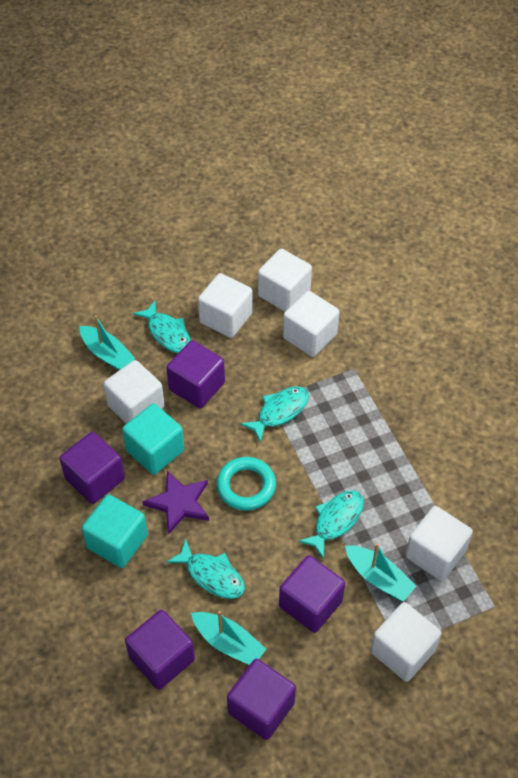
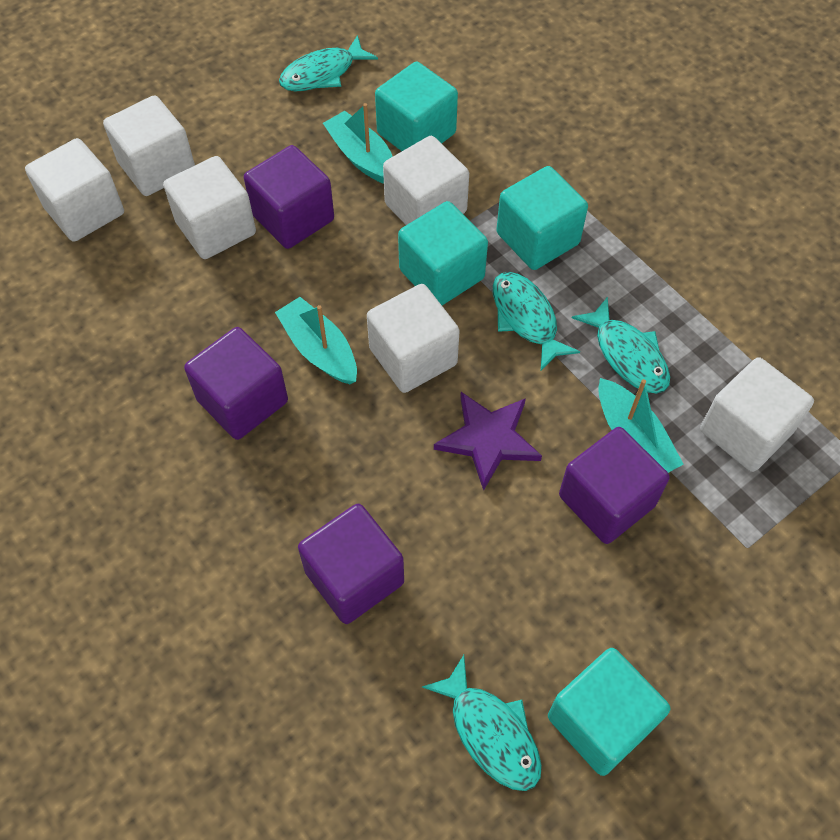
purple cube: [59,432,125,504] [125,610,195,690] [166,340,225,408] [227,659,296,740] [279,555,345,633] = 5 -> [184,327,288,440] [244,145,334,249] [298,504,404,624] [559,427,670,544] = 4
turquoise cube: [81,494,148,568] [122,403,185,475] = 2 -> [375,62,458,151] [398,201,488,305] [496,166,588,270] [548,648,670,776] = 4
turquoise ring: [216,457,276,511] = 1 -> none = 0

